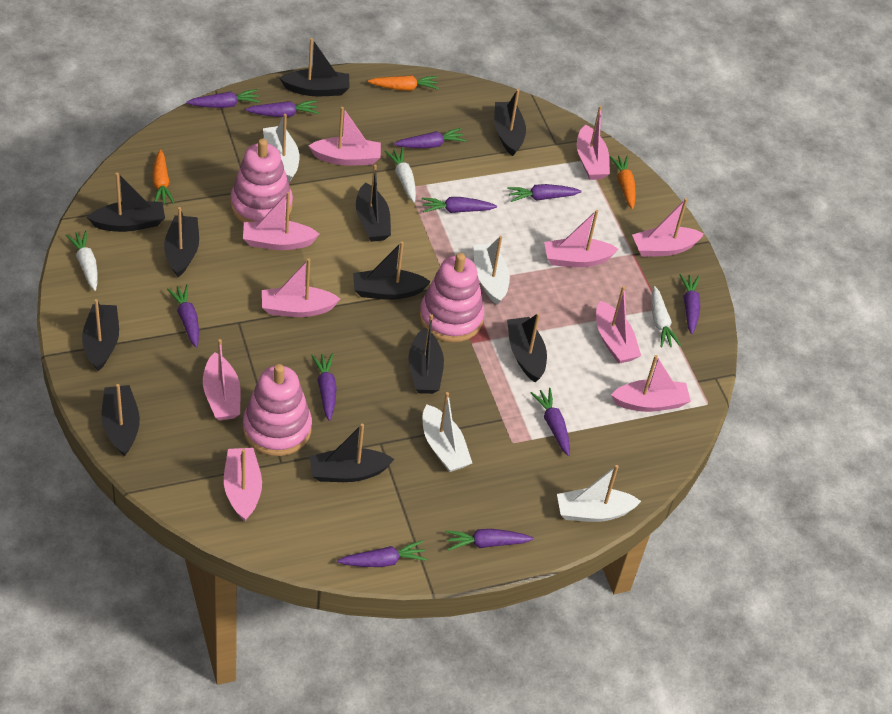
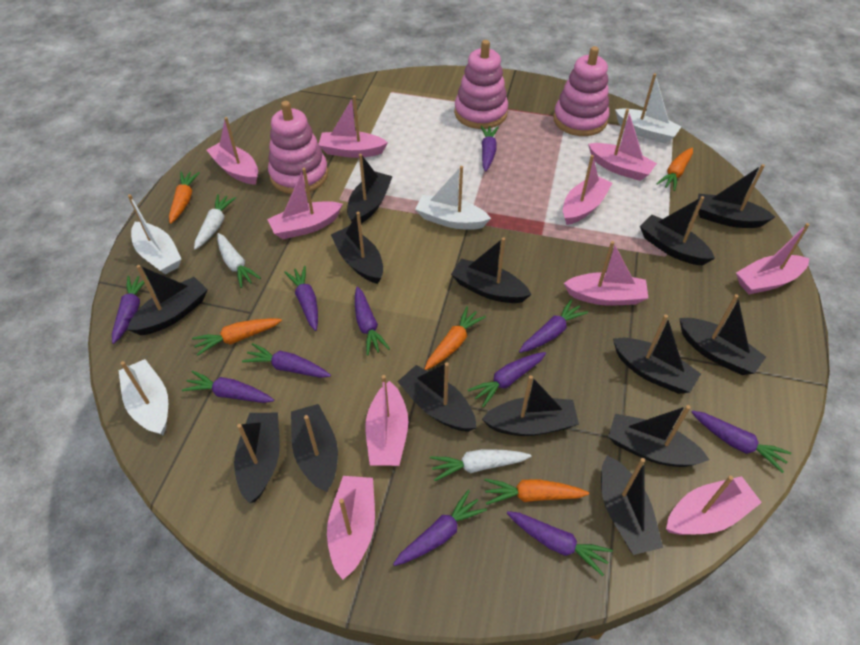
black boat: [82,299,119,371] [87,173,165,232] [101,384,140,457] [164,207,199,277] [280,38,349,96] [309,424,394,482] [353,241,431,300] [356,165,391,242] [408,314,444,394] [494,89,526,156] [507,313,547,382] = 11 -> [127,265,208,335] [234,413,280,503] [291,404,338,492] [331,212,383,284] [347,154,393,224] [397,362,476,432] [451,237,532,303] [482,375,579,436] [601,455,663,555] [608,405,709,467] [613,314,701,394] [640,196,715,265] [679,294,766,375] [697,164,775,228] = 14
orange carrot: [152,149,174,204] [368,75,439,90] [609,155,636,209] = 3 -> [169,172,200,224] [192,318,282,356] [424,306,486,370] [484,479,589,505] [656,148,693,191] = 5

